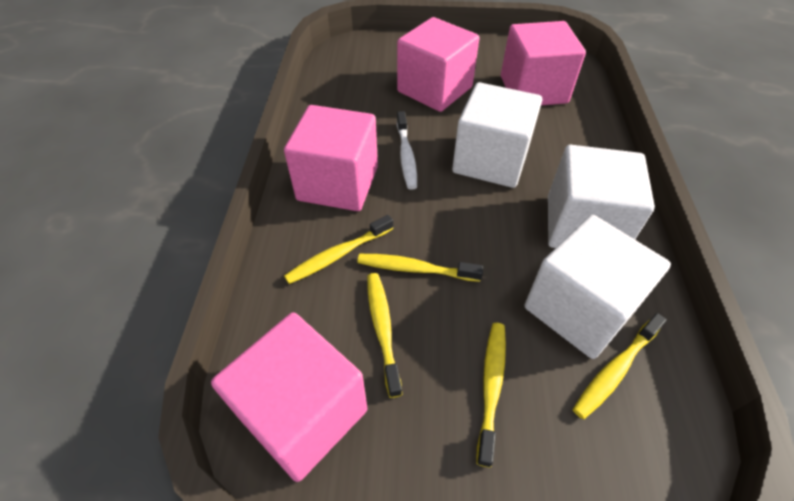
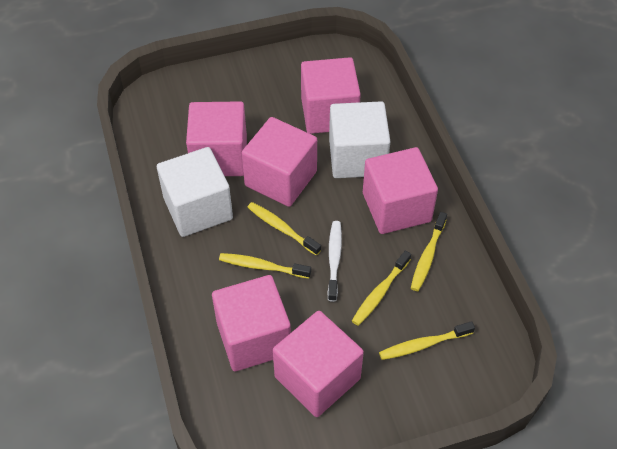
pink cube: [211,312,367,482] [284,105,378,211] [397,17,479,112] [501,21,586,106] = 4 -> [186,101,247,176] [212,275,291,371] [242,117,317,207] [273,311,364,417] [301,57,361,134] [363,147,438,234] = 6
white cube: [452,82,542,188] [524,215,671,359] [548,145,655,248] = 3 -> [157,147,233,237] [329,101,390,178] = 2

